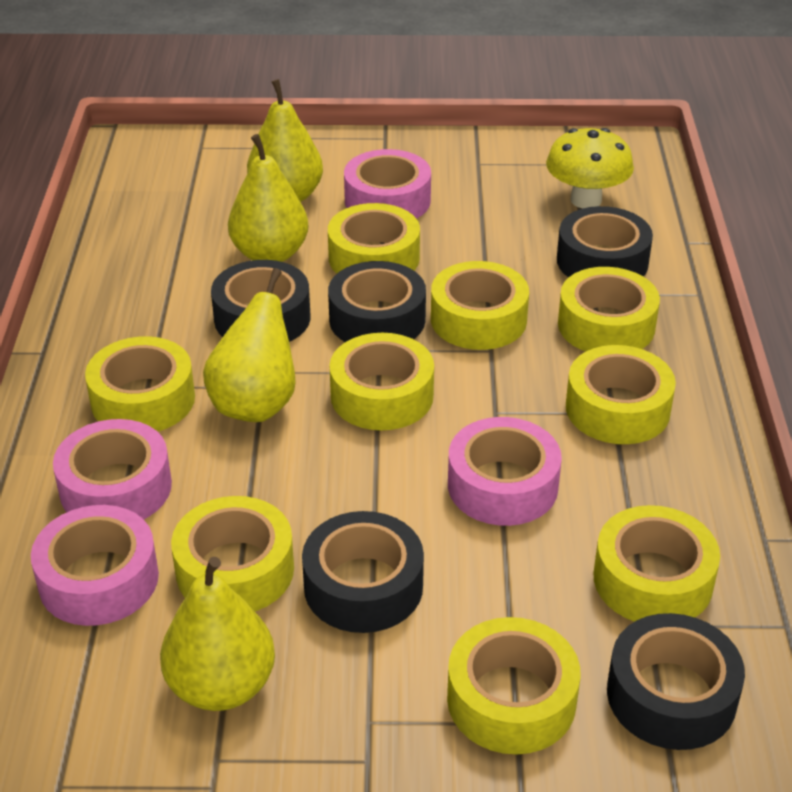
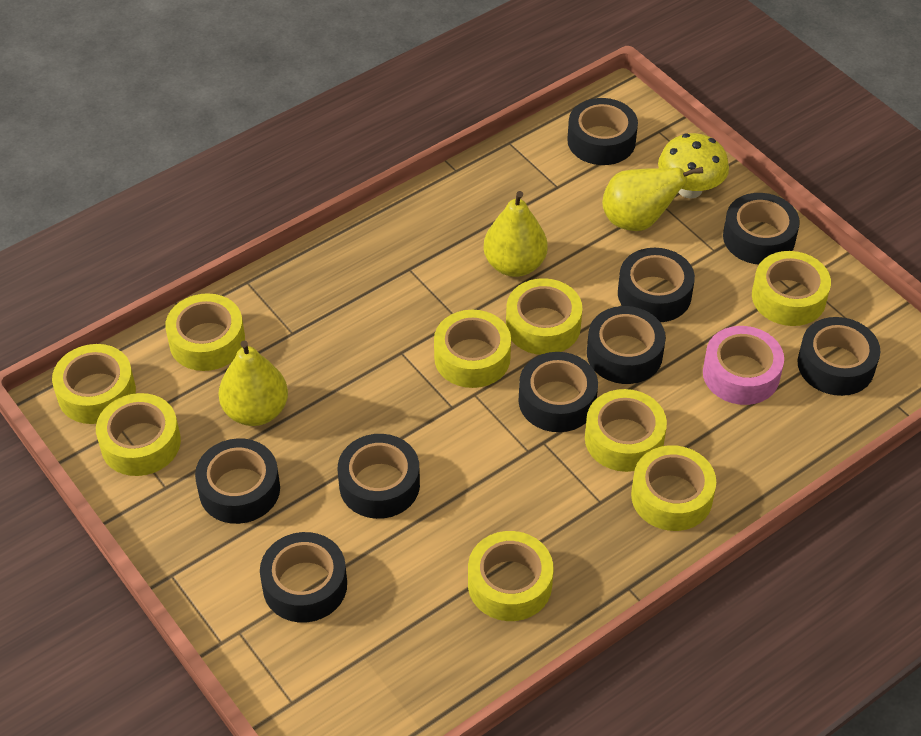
black tape: [211,260,310,342] [302,511,424,633] [328,261,426,342] [557,206,653,277] [607,613,745,750] = 5 -> [195,438,280,524] [260,532,347,622] [338,434,420,519] [519,352,598,432] [567,98,638,165] [587,306,666,384] [618,248,695,322] [723,193,800,265] [798,317,880,396] = 9
pink tape: [31,505,159,626] [53,419,172,519] [344,149,431,219] [448,417,562,526] = 4 -> [703,326,784,405] = 1
yellow pear: [160,557,275,711] [203,268,296,422] [228,134,309,262] [247,79,323,202] = 4 -> [219,340,288,426] [483,191,548,277] [602,167,703,231] = 3

